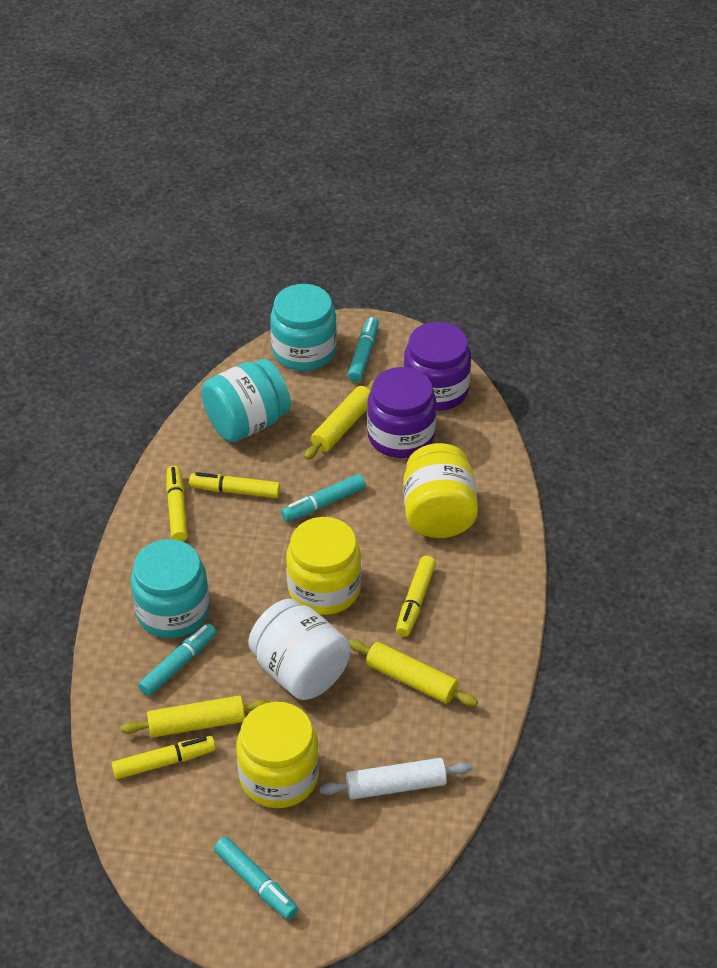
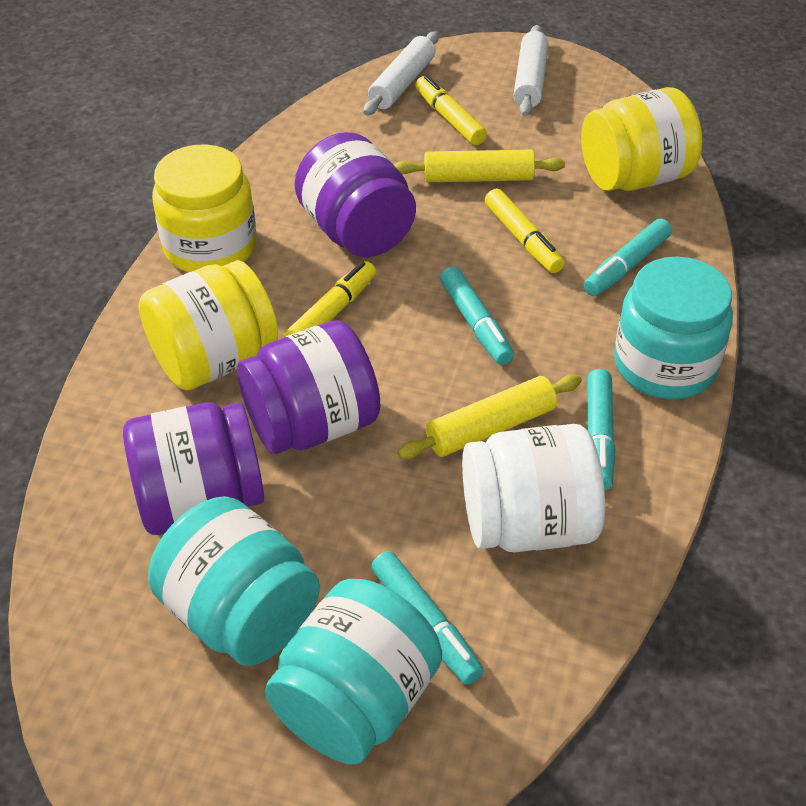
purple jar: [367,367,437,458] [403,322,471,411] = 2 -> [123,402,264,535] [237,320,380,454] [294,132,416,257] = 3
white rolling pin: [320,758,472,800] = 1 -> [363,32,439,115] [513,25,548,116] = 2
yellow marker: [112,736,216,779] [166,466,188,541] [189,472,280,498] [396,556,436,637] = 4 -> [283,261,376,338] [415,75,487,145] [485,189,565,273] = 3
yellow rolling pin: [121,696,270,738] [304,379,375,460] [349,639,478,706] = 3 -> [394,150,565,182] [397,375,582,459] = 2

